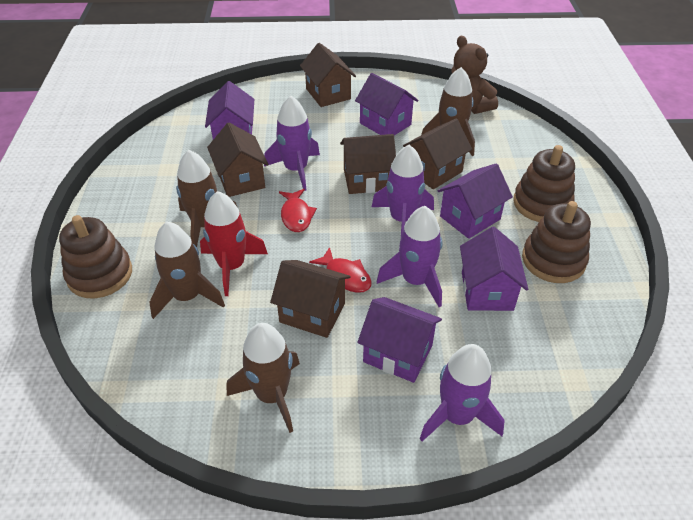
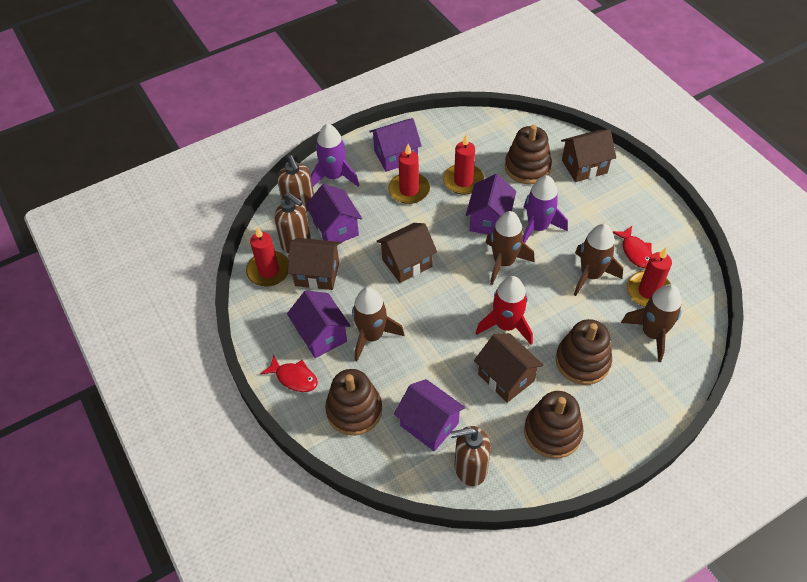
brown house: [207,123,268,197] [270,260,351,338] [300,43,356,107] [340,134,396,194] [403,118,472,189] = 5 -> [288,238,340,290] [377,223,437,283] [474,333,544,403] [561,129,616,182] = 4
brown soap dispenser: none = 0 -> [274,192,311,253] [277,155,314,212] [450,426,491,486] = 3
brown stacking toy: [59,215,132,299] [513,145,575,222] [522,201,591,283] = 3 -> [325,369,382,436] [505,125,552,184] [524,391,584,459] [556,319,612,385] = 4
brown teddy bear: [452,36,498,114] = 1 -> none = 0
purple rocket: [264,96,320,191] [372,145,434,236] [376,206,442,307] [420,344,505,441] = 4 -> [311,123,359,187] [523,175,568,243] = 2
red candle: none = 0 -> [246,227,288,287] [388,144,430,204] [443,135,484,195] [627,248,672,307] = 4

